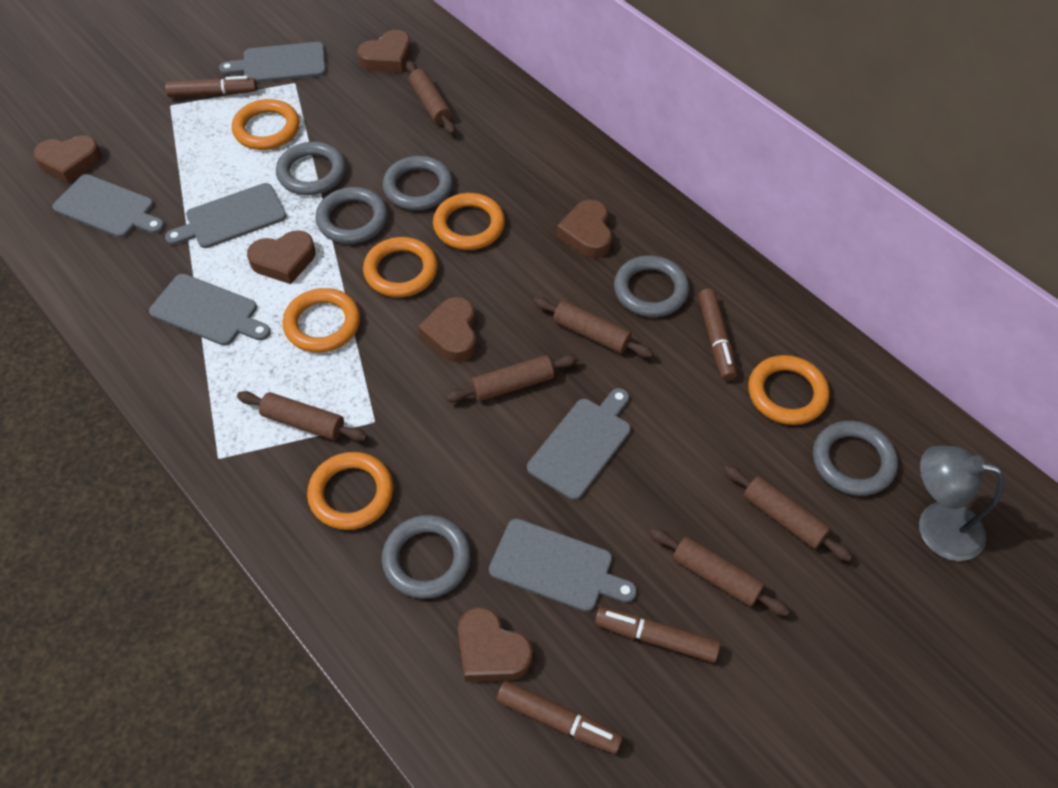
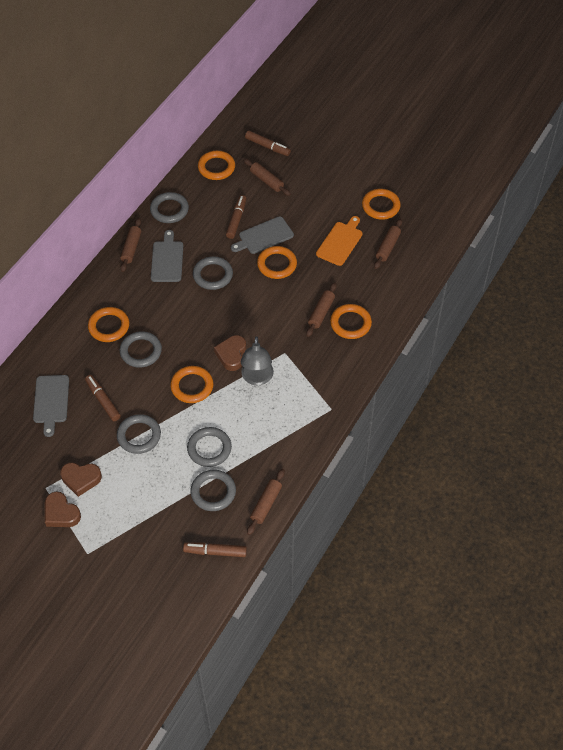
brown heart: [33,135,102,184] [247,230,316,284] [357,30,411,72] [418,297,476,362] [458,607,532,682] [557,200,612,258] = 6 -> [45,492,81,527] [60,463,102,497] [214,335,246,371] = 3
brown rolling pin: [237,391,367,441] [406,61,456,135] [446,354,578,403] [533,297,653,358] [650,528,790,616] [724,465,853,561] = 6 -> [120,218,141,272] [244,159,291,196] [247,469,285,535] [306,283,337,337] [374,219,402,269] = 5
grey cutting board: [52,174,164,238] [149,274,271,346] [165,183,286,248] [219,42,326,83] [489,519,637,612] [527,388,631,500] = 6 -> [33,375,69,437] [151,230,183,282] [231,216,294,254] = 3
orange cutting board: none = 0 -> [316,216,363,266] = 1

